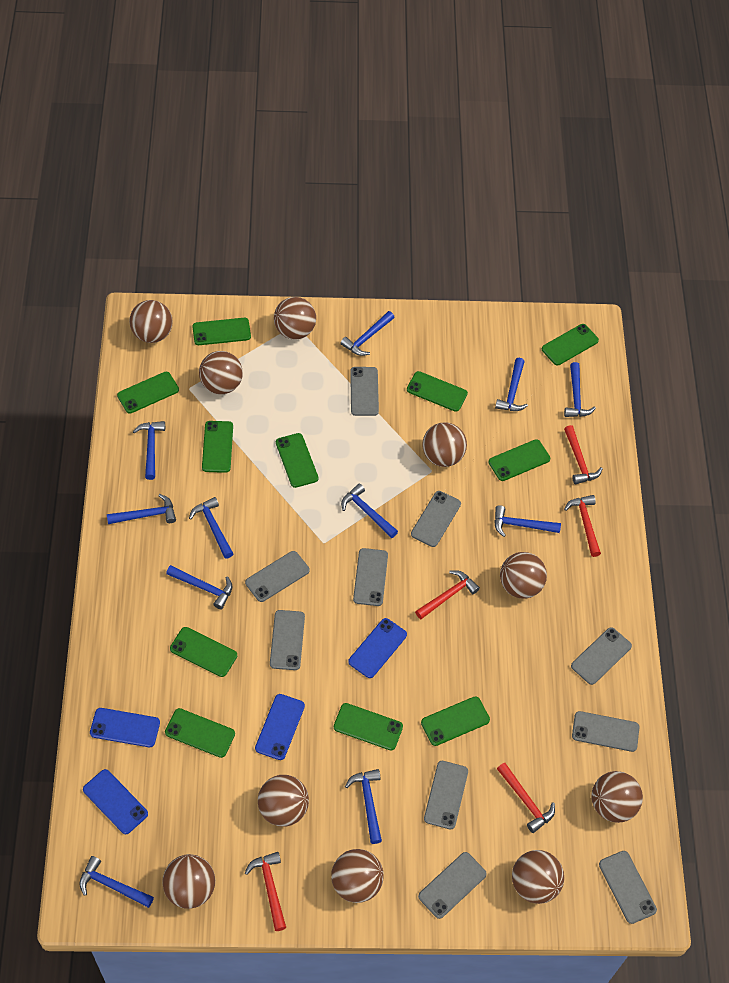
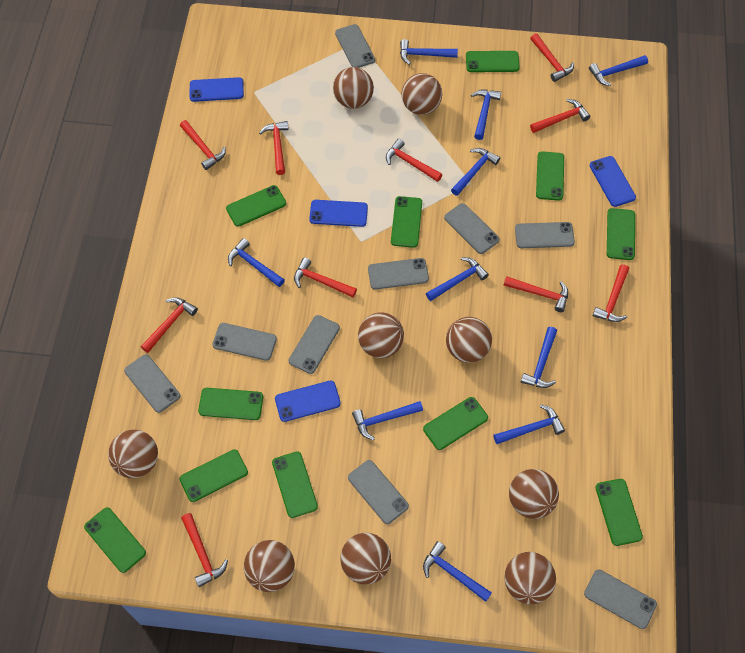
blue hammer: [80,856,154,908] [107,494,176,524] [133,421,165,480] [166,565,232,609] [189,497,234,559] [340,311,395,356] [341,483,398,538] [345,769,382,844] [494,505,561,537] [495,358,528,411] [564,362,596,417] = 11 -> [228,238,285,287] [352,401,423,440] [400,39,458,65] [423,541,492,602] [426,257,489,301] [451,148,500,196] [471,90,501,140] [493,405,565,444] [521,327,557,388] [589,55,648,86] = 10
brown ball: [129,300,173,343] [162,854,215,909] [199,351,243,394] [258,775,309,827] [274,297,316,340] [331,849,384,903] [422,422,467,467] [500,552,547,599] [512,850,564,904] [592,771,643,823] = 10 -> [108,430,158,478] [244,540,295,592] [333,67,374,109] [340,533,391,584] [358,312,404,358] [402,73,442,115] [446,317,492,363] [504,552,556,604] [509,469,559,519] = 9
grey phone: [245,551,310,602] [270,610,305,670] [350,367,379,416] [353,548,388,606] [411,491,461,547] [418,852,487,919] [424,761,468,829] [571,627,632,685] [572,711,640,752] [599,851,657,924] = 10 -> [124,354,180,413] [212,323,277,361] [289,315,340,374] [335,24,375,68] [348,460,409,524] [368,258,429,290] [444,203,500,254] [515,222,575,248] [584,569,657,629] = 9
red hammer: [245,852,286,931] [415,570,480,619] [497,763,555,833] [564,425,603,484] [564,495,601,557] = 5 -> [141,297,198,353] [180,120,226,170] [181,513,228,587] [259,121,289,175] [294,257,357,297] [386,139,442,182] [503,276,568,312] [530,33,574,82] [530,99,590,133] [592,264,629,322] = 10

